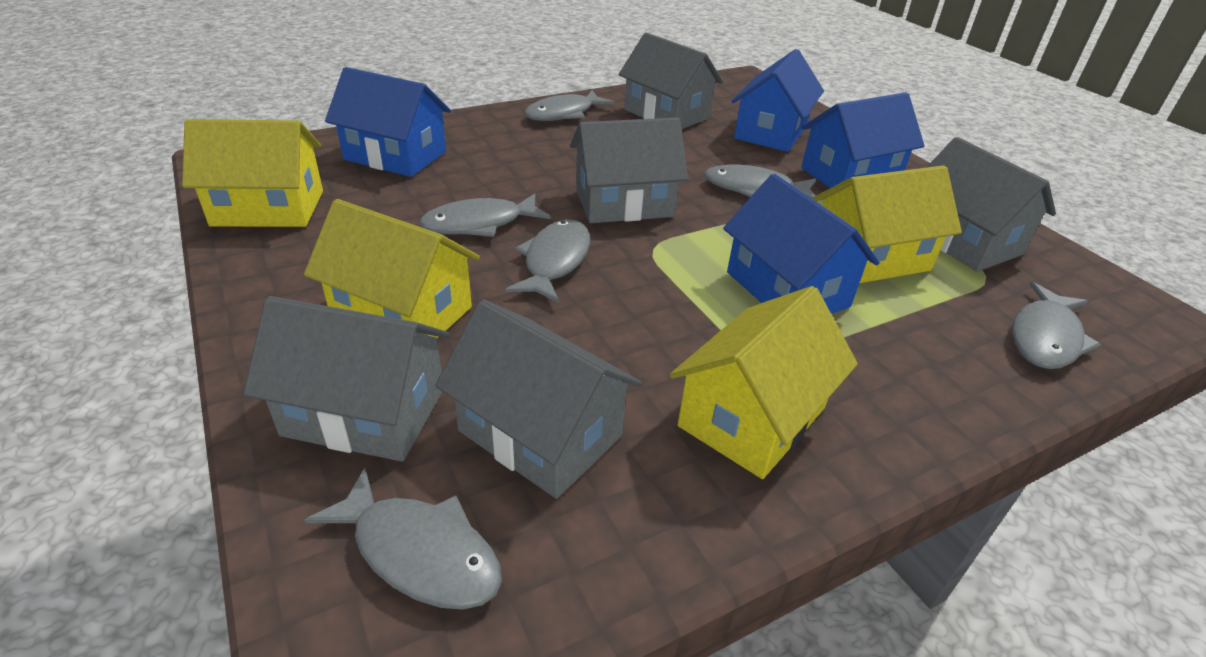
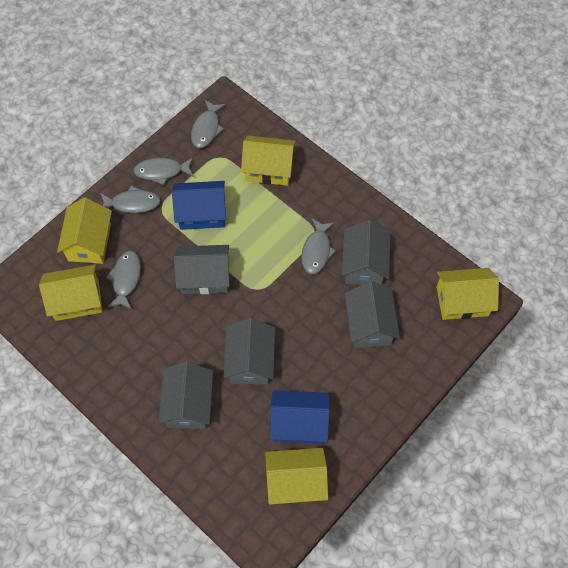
blue house: [325,67,451,177] [723,174,880,314] [732,49,824,152] [801,92,924,188] = 4 -> [172,181,226,230] [270,390,330,444] = 2
grey fish: [304,467,502,610] [420,193,551,237] [505,220,590,303] [525,90,615,121] [704,165,818,202] [1012,282,1101,369] = 6 -> [100,186,161,213] [106,251,141,309] [133,157,194,185] [191,100,226,148] [301,218,336,274] = 5
yellow house: [182,119,323,227] [304,199,480,338] [670,286,858,479] [813,165,962,283] = 4 -> [39,265,103,321] [57,198,112,264] [241,136,296,186] [265,448,328,505] [437,268,499,320] = 5

